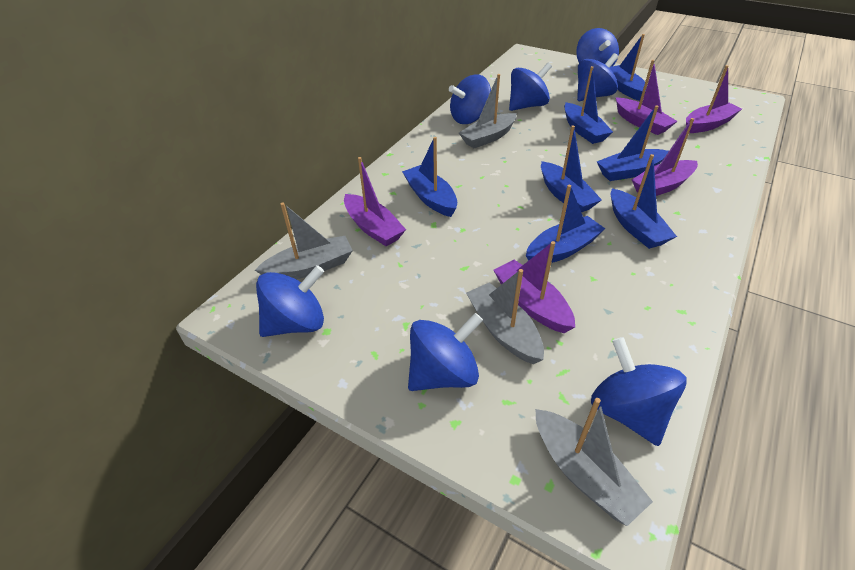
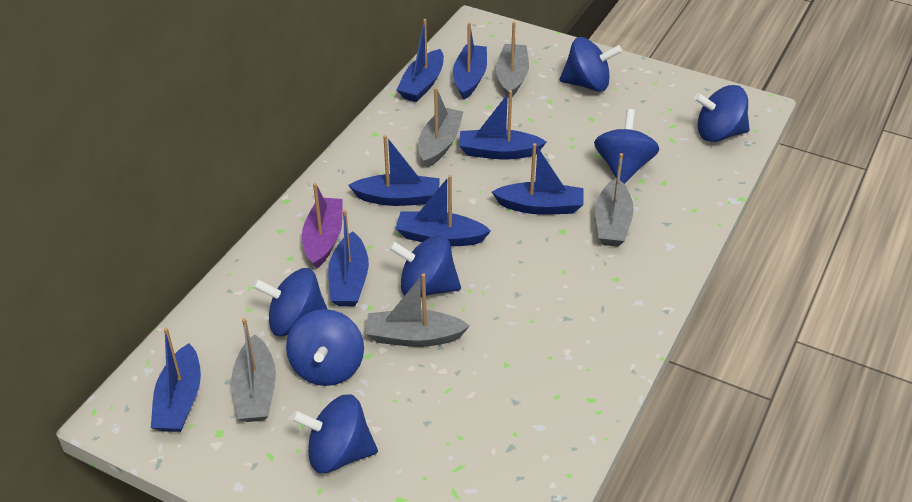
blue boat: [402,137,457,217] [526,185,605,263] [541,125,602,212] [564,66,613,144] [597,105,669,181] [610,34,646,101] [611,154,677,249] = 7 -> [151,328,201,432] [328,210,369,306] [348,135,440,206] [395,175,491,246] [396,19,444,102] [453,22,487,100] [459,90,546,159] [492,143,584,215] = 8
grey boat: [255,203,353,279] [459,74,517,148] [466,269,544,364] [535,398,653,526] = 4 -> [232,318,276,422] [366,273,470,347] [419,87,464,168] [496,22,529,98] [595,153,634,247] = 5
purple boat: [344,157,406,246] [493,241,575,333] [616,60,678,135] [632,118,698,196] [686,65,742,133] = 5 -> [302,183,343,269] = 1

